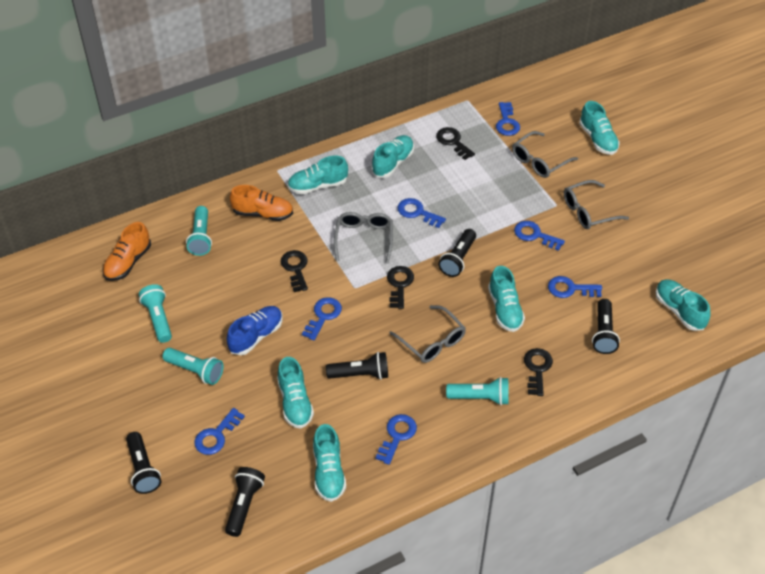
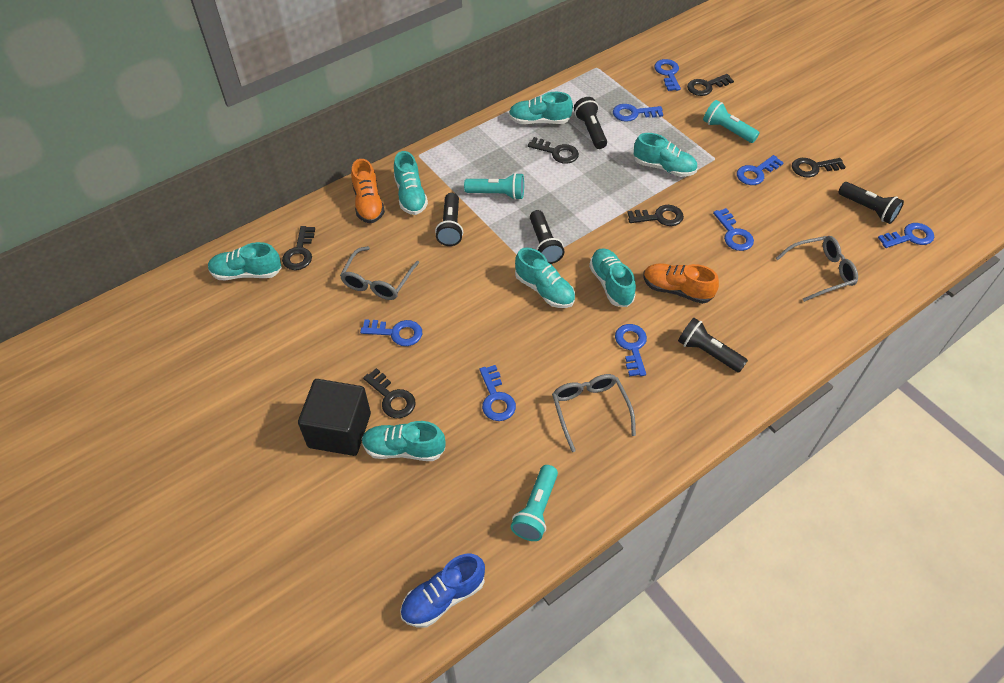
black cube: none = 0 -> [298,379,371,456] = 1
black key: [281,250,308,292] [387,266,414,309] [436,127,475,160] [524,348,553,396] = 4 -> [282,226,315,270] [363,368,416,418] [528,137,579,164] [627,205,684,226] [687,74,734,96] [792,158,846,177] = 6
blue key: [194,408,245,455] [302,297,342,340] [375,414,417,465] [398,198,446,228] [496,102,520,136] [514,221,565,251] [548,276,602,298] = 7 -> [360,319,422,346] [479,365,516,421] [613,104,663,122] [615,324,647,377] [654,59,681,91] [713,208,754,251] [737,155,784,185] [878,223,934,248] = 8
grey glasses: [334,212,393,263] [389,305,466,363] [512,131,578,178] [564,180,629,229] = 4 -> [340,246,419,300] [552,374,636,452] [776,236,858,302] = 3
turquoise flashlight: [139,284,172,343] [163,348,224,385] [186,206,212,256] [446,377,509,405] = 4 -> [464,173,524,200] [511,465,558,541] [703,100,760,143] = 3

